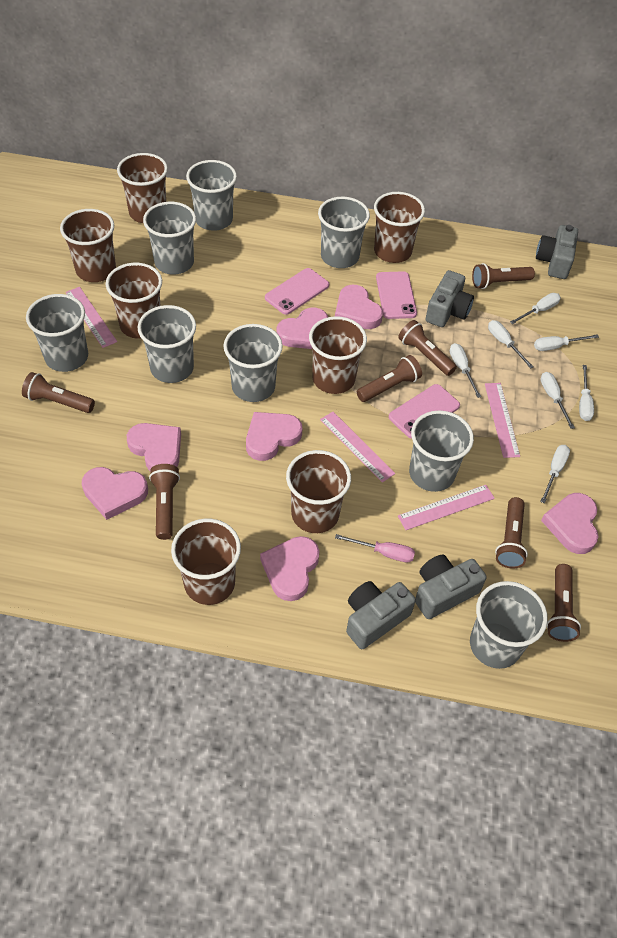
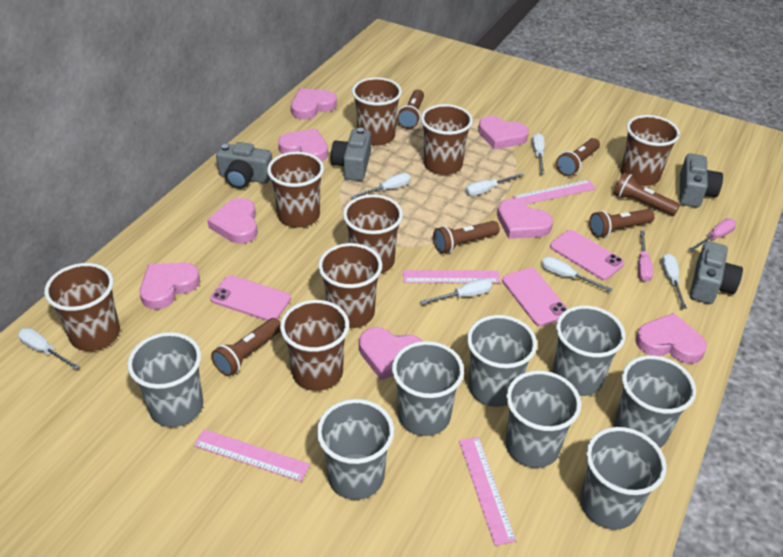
brown cup: [60,209,116,282] [106,263,162,339] [117,153,168,223] [171,518,241,605] [286,450,351,533] [309,316,367,394] [374,192,425,263] = 7 -> [44,263,120,351] [267,151,324,228] [280,300,349,391] [318,243,382,328] [343,195,403,274] [352,77,402,146] [421,104,473,175] [621,115,680,186] = 8
brown flashlight: [22,372,95,413] [149,464,180,540] [357,355,422,402] [398,320,457,376] [472,263,535,289] [495,497,528,569] [547,564,581,642] = 7 -> [211,318,281,376] [397,89,424,129] [433,221,500,254] [556,138,600,176] [589,209,655,238] [613,172,680,216] = 6
pink heart: [82,467,148,520] [127,423,181,472] [246,412,302,461] [260,536,319,601] [277,308,328,349] [335,285,383,329] [541,493,599,554] = 7 -> [139,262,200,310] [207,198,258,244] [278,129,328,161] [291,88,337,120] [359,327,422,380] [478,116,529,149] [497,199,553,239] [636,313,707,364] = 8
pink screwdriver: [335,534,415,563] = 1 -> [638,231,653,282] [688,219,736,252] = 2

